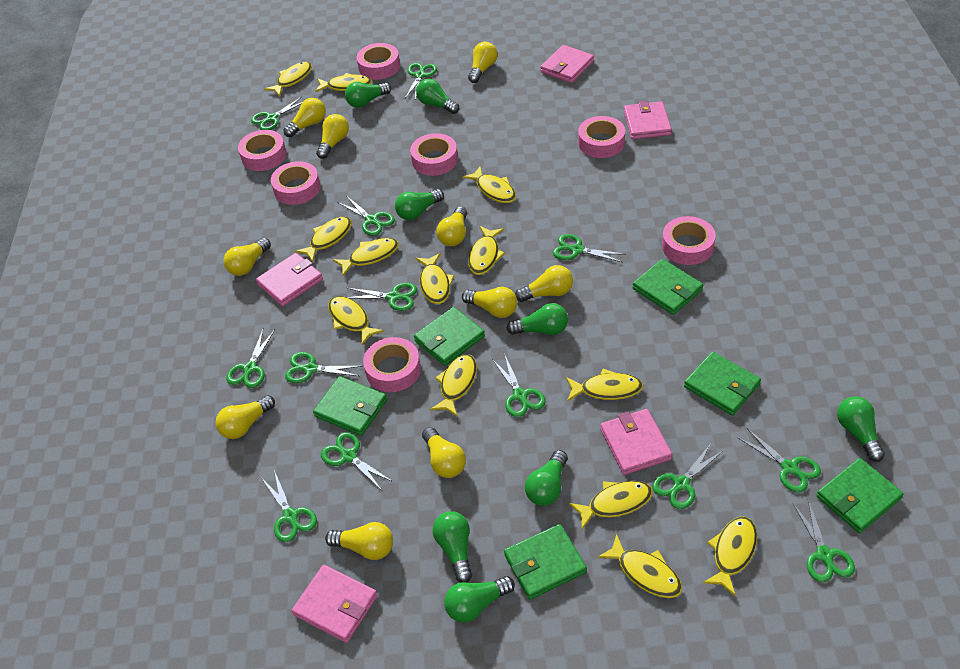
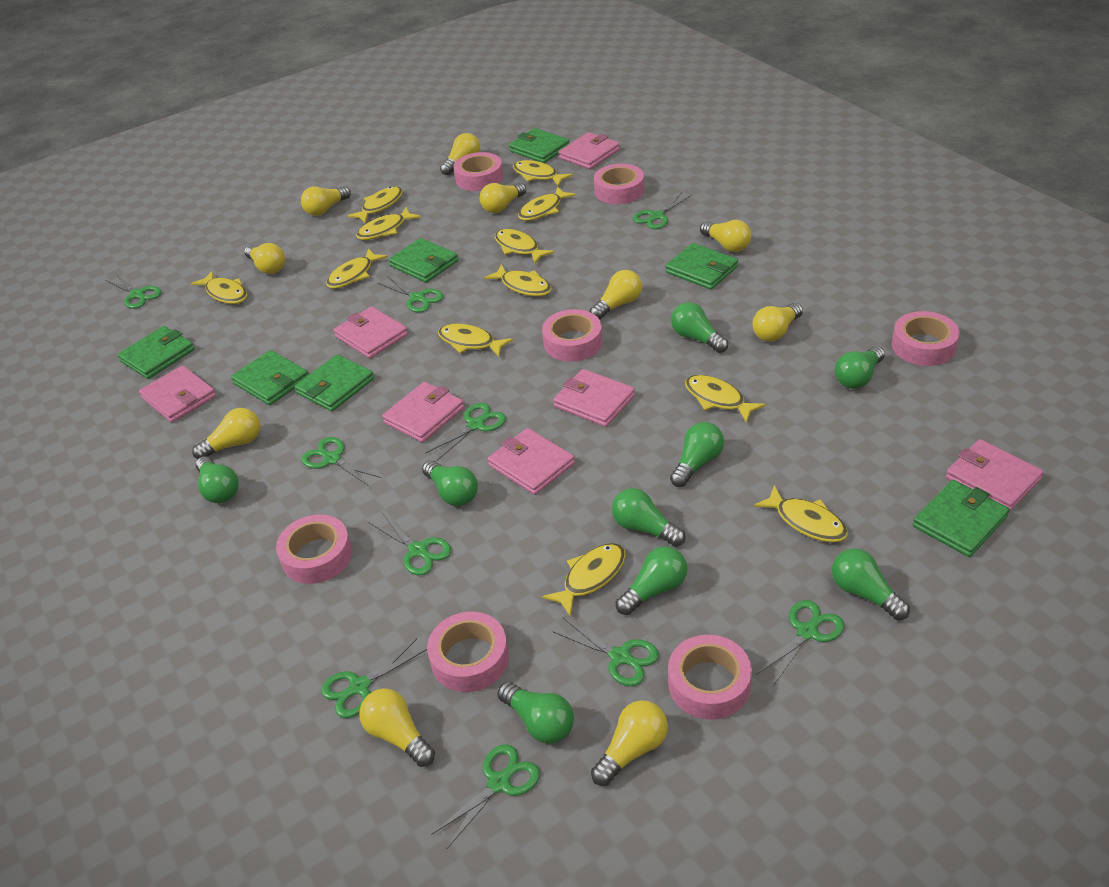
green light bulb: [345,82,391,108] [395,189,444,220] [416,79,459,114] [433,511,472,582] [444,576,515,623] [506,303,568,335] [525,450,568,506] [837,396,885,462] = 8 -> [196,456,239,503] [422,460,478,506] [497,682,574,744] [612,488,686,547] [616,546,687,615] [670,422,724,487] [671,302,728,353] [832,548,910,620] [835,346,885,389] = 9
green scissors: [226,329,275,388] [251,97,303,130] [261,470,317,542] [285,352,362,383] [321,432,393,490] [337,196,395,236] [347,283,417,311] [405,63,437,99] [492,355,546,417] [553,234,624,262] [652,442,724,509] [737,428,821,492] [793,500,855,582] = 13 -> [105,274,162,309] [301,437,381,487] [321,639,427,718] [370,513,451,575] [377,276,444,313] [426,403,506,461] [431,744,540,848] [552,618,659,686] [633,192,692,229] [756,600,844,686] = 10
green wallet: [313,376,387,436] [414,307,485,366] [504,524,587,600] [633,259,703,315] [684,352,761,416] [816,458,903,533] = 6 -> [117,326,195,379] [231,350,308,405] [295,354,374,411] [389,238,458,283] [509,128,569,163] [666,243,738,290] [913,480,1010,557] = 7
pink wallet: [256,253,323,306] [292,565,378,643] [540,45,594,83] [600,409,673,475] [624,101,672,139] = 5 -> [139,366,216,422] [334,306,408,358] [382,382,464,443] [488,428,575,495] [553,369,635,427] [559,132,620,169] [946,439,1044,511] = 7
yellow fish: [264,62,312,96] [295,216,352,262] [315,73,372,93] [328,296,384,345] [333,238,399,276] [415,253,455,304] [430,354,477,417] [463,166,516,203] [468,226,505,275] [566,368,643,401] [569,481,653,529] [598,534,682,598] [703,516,757,596] = 13 -> [191,271,247,304] [326,249,388,289] [347,186,403,223] [356,207,421,240] [438,324,513,357] [484,264,552,296] [495,229,554,264] [513,160,573,187] [518,186,576,221] [542,543,626,617] [685,375,766,423] [754,485,848,542] = 12

